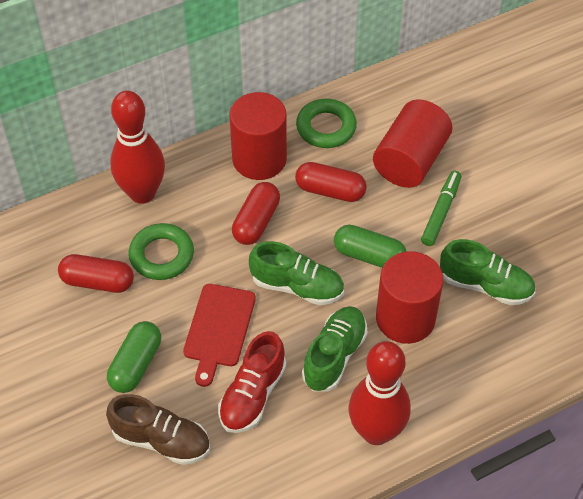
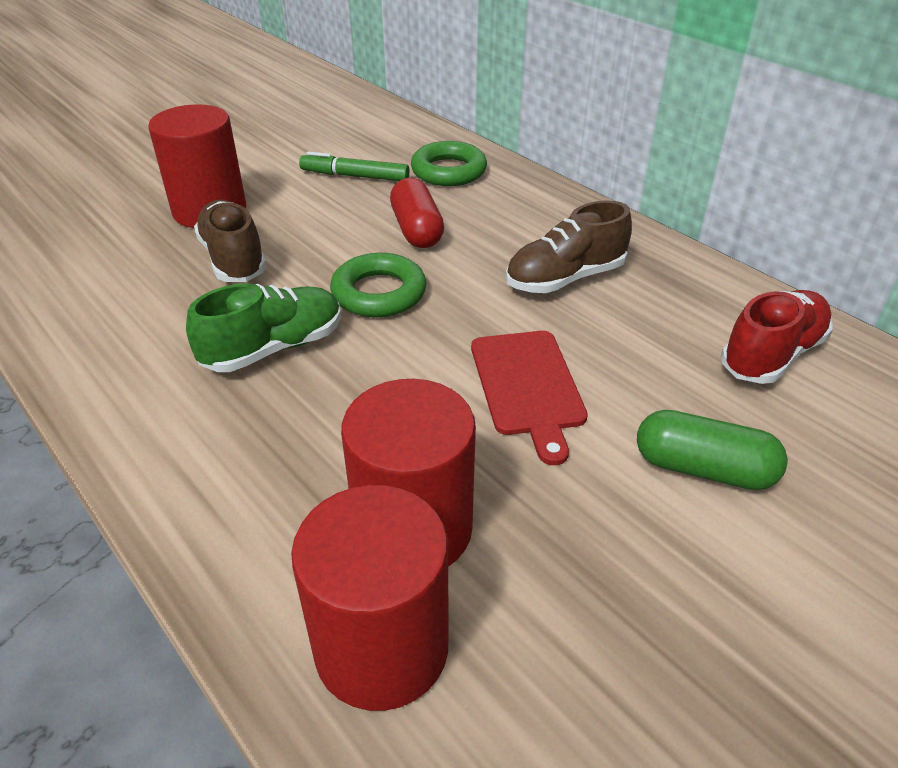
brown shoe: [106,394,210,465] = 1 -> [194,200,267,282] [506,200,632,293] = 2
green capsule: [107,321,161,393] [334,225,406,268] = 2 -> [637,410,788,490] = 1
green shoe: [249,241,344,305] [302,306,367,391] [440,239,535,305] = 3 -> [186,283,341,372] = 1
red bowling pin: [110,91,165,204] [349,341,411,445] = 2 -> none = 0
red capsule: [58,254,134,293] [232,182,280,245] [295,162,367,202] = 3 -> [390,178,444,248] = 1

